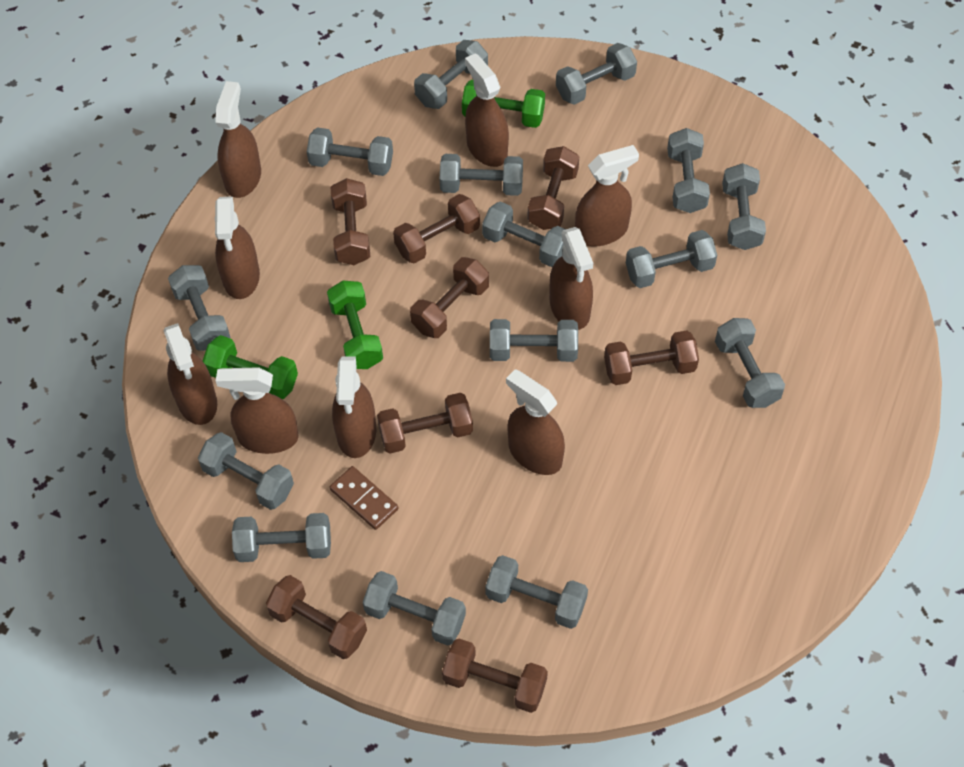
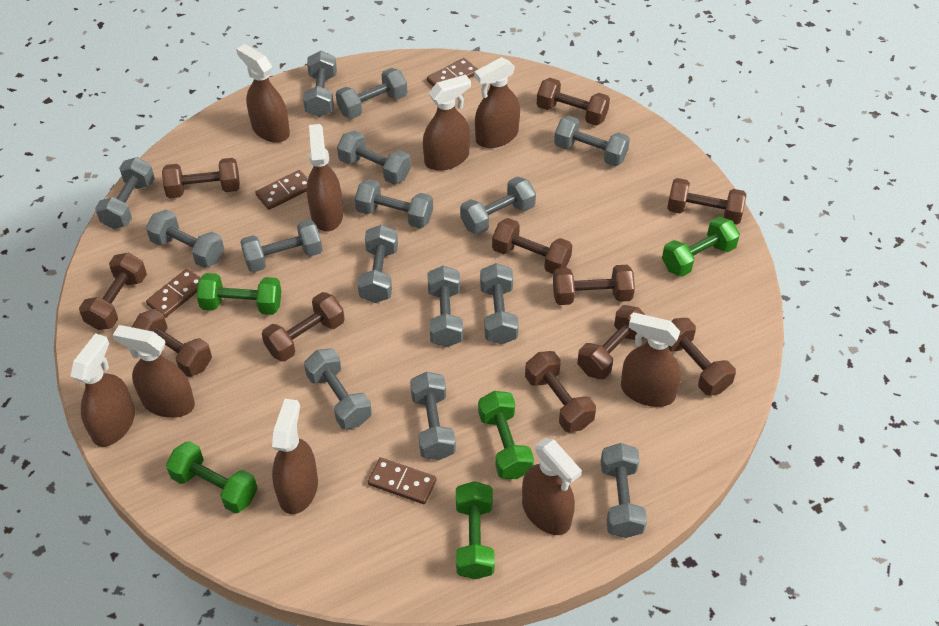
brown domino: [330,466,398,530] = 1 -> [146,268,201,318] [255,170,308,210] [368,457,436,504] [427,58,478,87] = 4
brown dumbbell: [266,575,367,659] [331,178,370,265] [377,393,473,453] [393,194,480,264] [410,257,489,338] [442,639,548,713] [527,146,579,230] [604,331,699,385] = 8 -> [79,253,147,330] [132,309,212,377] [162,158,240,198] [262,292,345,362] [492,218,572,274] [525,351,596,432] [537,78,610,126] [553,265,635,305] [577,305,645,379] [667,178,746,225] [669,318,736,396] = 11
green dumbbell: [203,335,298,399] [327,281,383,369] [462,80,545,128] = 3 -> [166,441,258,513] [197,273,281,315] [456,481,495,579] [478,391,534,479] [662,217,740,277] = 5

